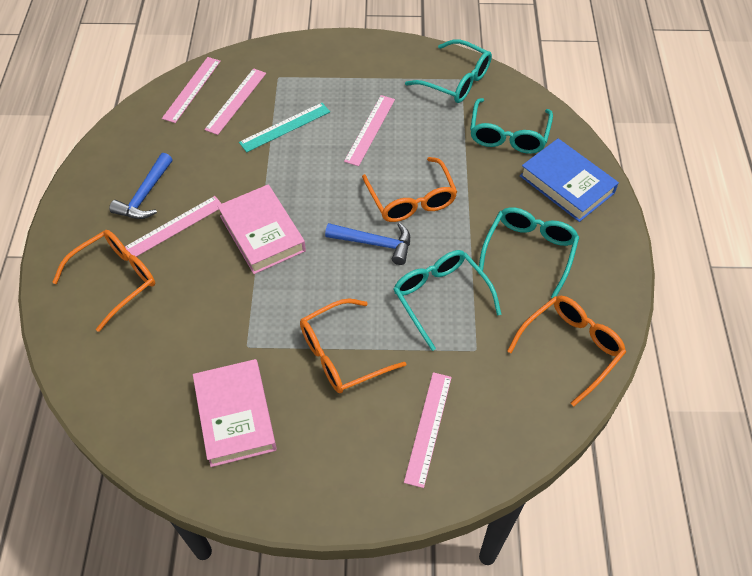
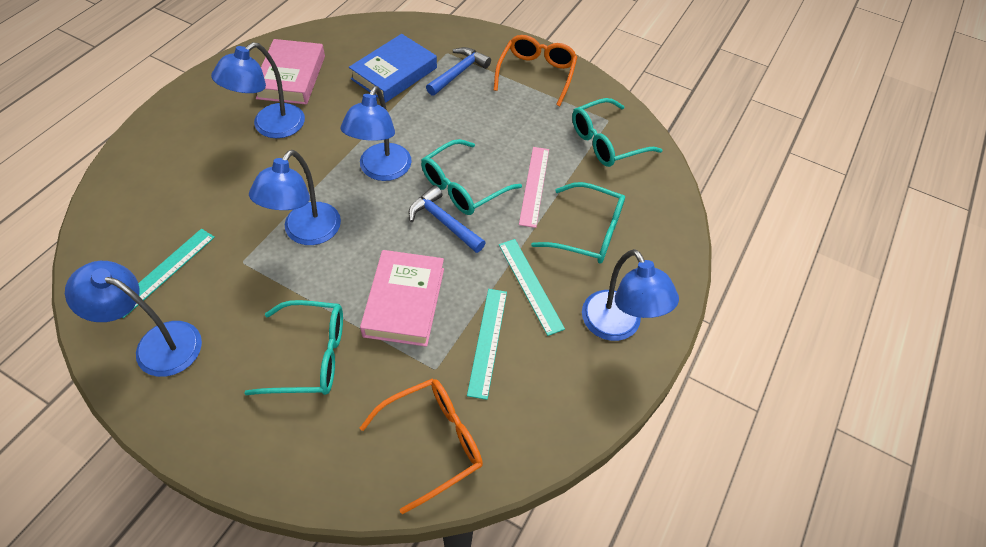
blue lamp: none = 0 -> [65,261,202,377] [211,42,305,138] [249,150,341,245] [340,86,412,181] [582,249,679,341] = 5
orange glasses: [52,230,155,332] [300,299,407,393] [362,157,457,222] [507,296,626,406] = 4 -> [360,378,483,514] [494,35,577,106] = 2
pink ruler: [125,196,222,257] [162,57,221,123] [204,68,266,135] [344,95,395,166] [404,372,452,488] = 5 -> [519,147,549,228] = 1
turquoise ruler: [239,103,330,152] = 1 -> [122,229,215,318] [467,289,507,400] [499,239,565,336] = 3

